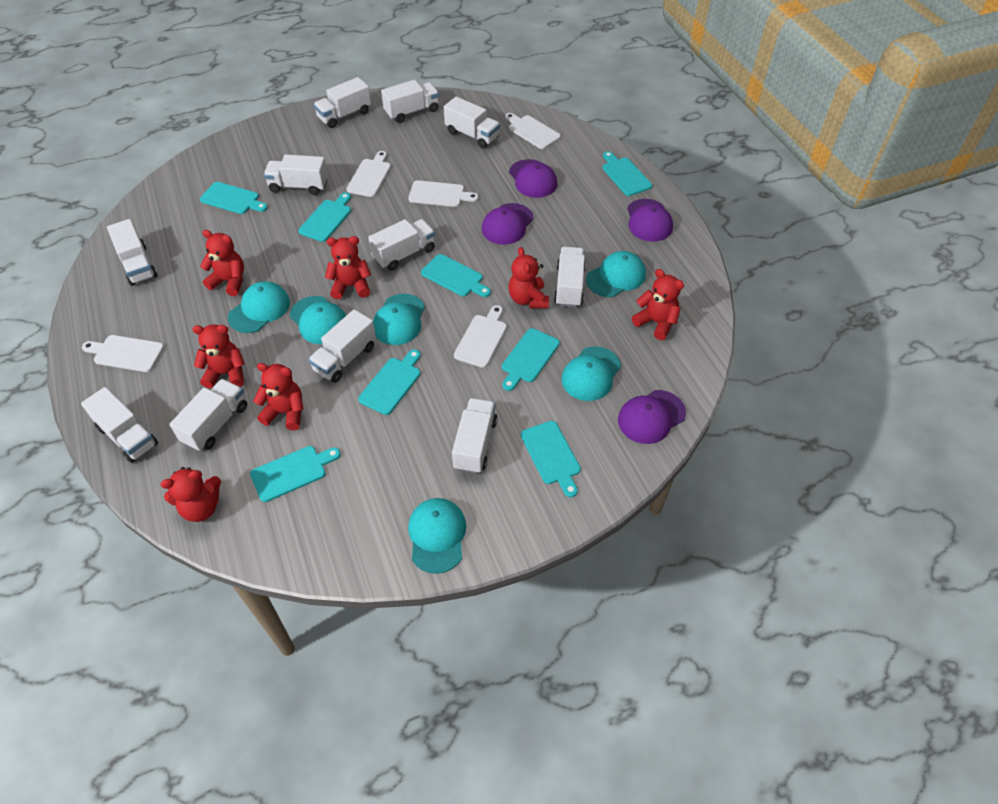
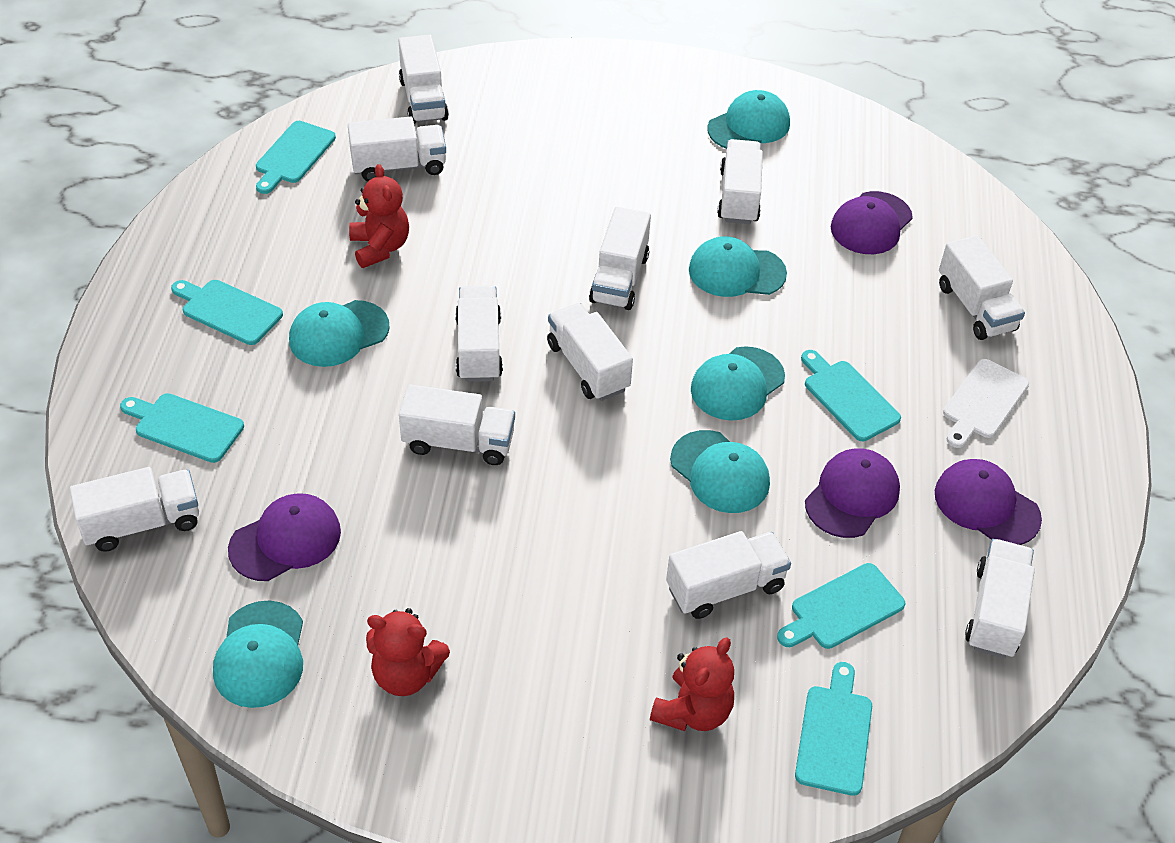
red teddy bear: [161,467,221,522] [192,324,245,388] [200,230,244,296] [253,363,304,430] [325,236,371,299] [508,247,549,308] [632,269,684,340] = 7 -> [349,164,409,268] [366,608,450,696] [650,638,734,731] = 3
turquoise cutting board: [200,182,268,214] [250,446,341,502] [298,193,351,242] [358,349,421,415] [421,254,491,297] [502,328,560,391] [521,421,581,497] [602,151,652,196] = 8 -> [120,393,244,463] [171,280,283,345] [256,121,336,194] [777,563,905,649] [795,662,872,796] [801,350,901,441] = 6
white cutting board: [82,335,164,372] [346,151,391,197] [408,180,479,207] [454,305,507,368] [505,113,561,149] = 5 -> [943,359,1029,448] = 1

